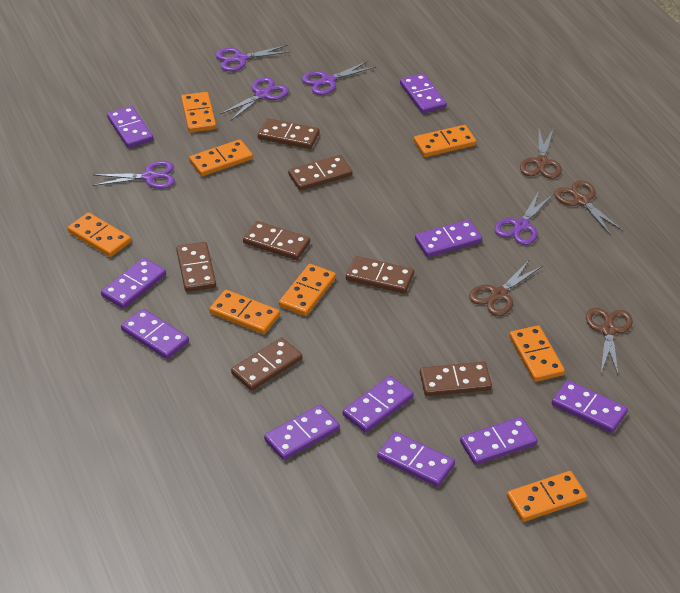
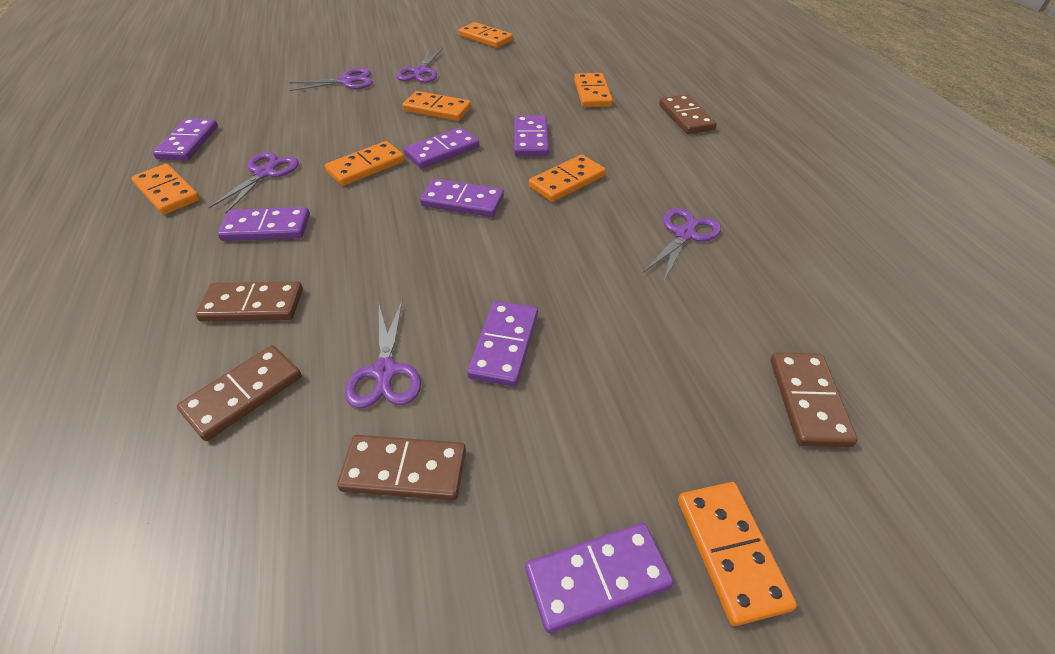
brown domino: [176,242,216,292] [231,338,302,391] [243,221,310,260] [258,118,320,149] [288,155,352,191] [346,256,414,294] [420,362,492,396] = 7 -> [177,345,302,441] [195,281,303,322] [337,435,466,501] [659,94,717,134] [770,352,858,447] = 5
brown scissors: [469,259,543,316] [520,129,562,179] [554,180,623,235] [586,308,633,374] = 4 -> none = 0
orange domino: [68,212,131,257] [181,92,216,132] [189,139,253,176] [209,290,280,334] [279,264,336,316] [414,125,476,157] [507,471,587,522] [509,325,565,382] = 8 -> [131,164,200,215] [325,141,405,186] [402,91,471,121] [458,22,513,48] [529,155,606,202] [574,73,613,107] [678,482,797,626] = 7
purple domino: [101,258,166,309] [107,106,153,148] [121,308,189,359] [264,405,340,460] [343,376,414,433] [377,432,455,487] [400,73,447,114] [415,220,482,257] [460,417,538,465] [552,380,628,433] = 10 -> [153,118,218,161] [218,207,310,241] [404,127,479,169] [420,179,504,217] [467,301,538,387] [514,115,549,156] [526,523,674,633] = 7

